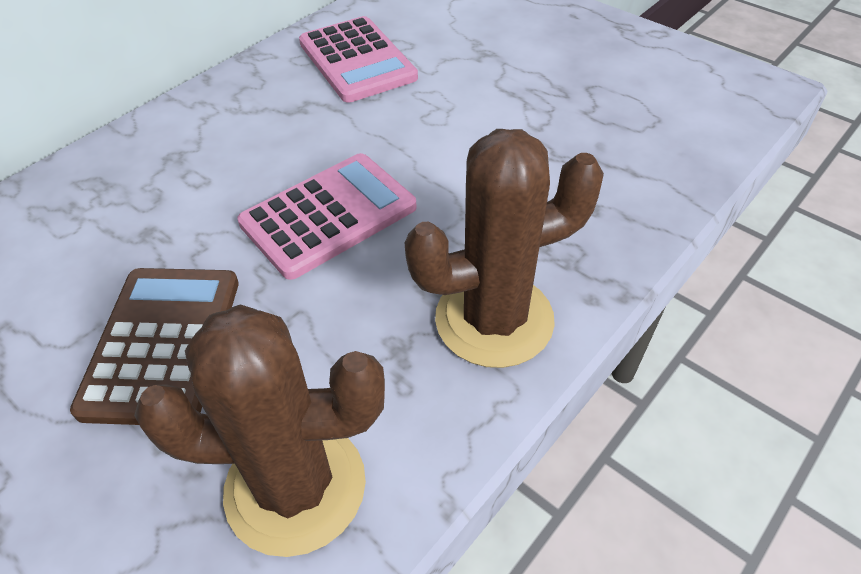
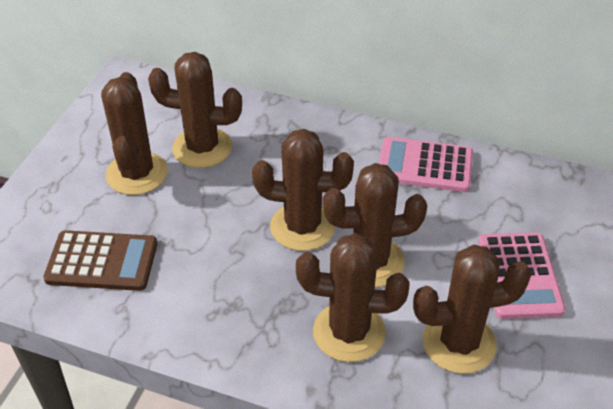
brown cactus: [134,304,385,557] [405,129,604,368] = 2 -> [101,72,168,195] [148,52,242,168] [252,129,354,251] [296,233,409,362] [323,163,427,287] [413,245,531,374] = 6

